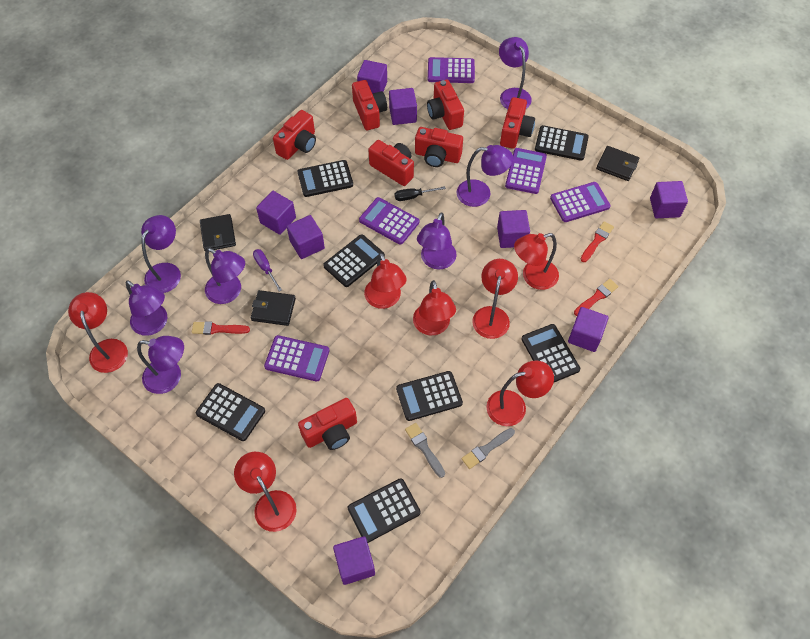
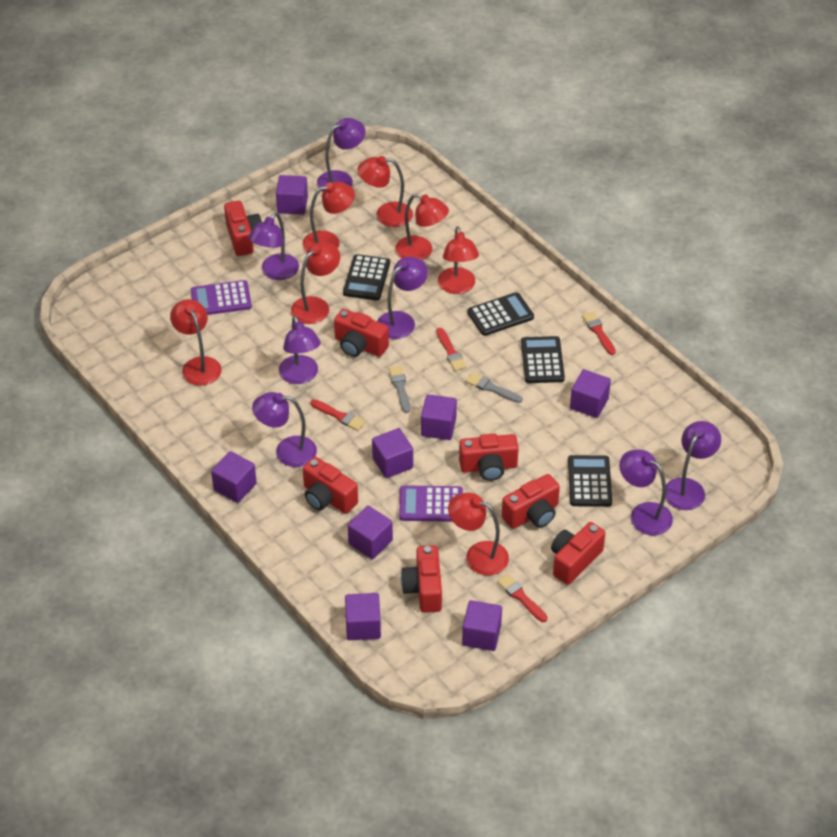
black calculator: [196,383,265,441] [297,160,353,197] [323,234,385,287] [348,478,421,543] [396,371,463,421] [521,324,580,382] [535,125,589,161] = 7 -> [343,254,390,301] [467,292,534,336] [521,336,565,383] [568,455,612,507] = 4
black screwdriver: [395,186,446,201] = 1 -> none = 0
black wallet: [200,214,236,251] [251,290,296,326] [596,146,639,181] = 3 -> none = 0
purple calculator: [264,335,330,381] [359,197,419,245] [428,57,475,83] [505,148,547,194] [550,182,611,222] = 5 -> [191,280,252,315] [399,485,463,522] = 2
purple screwdriver: [253,249,282,292] = 1 -> none = 0
red brush: [192,321,250,335] [574,279,618,316] [580,221,614,262] = 3 -> [310,399,365,431] [436,328,467,371] [497,574,547,622] [582,312,616,355] = 4

